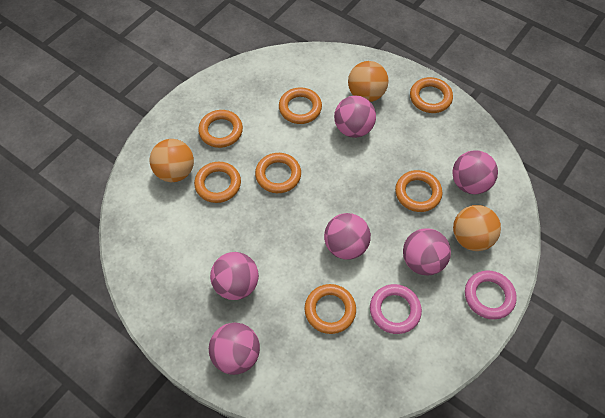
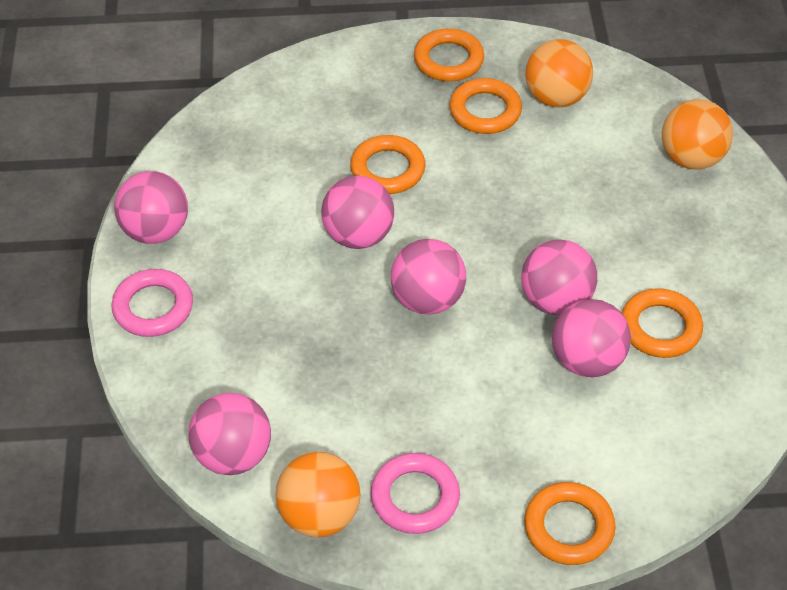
orange ring: [194,162,241,203] [198,110,243,148] [255,153,301,193] [279,87,322,124] [305,284,356,334] [395,170,442,212] [410,77,453,113] = 7 -> [350,135,425,194] [414,28,484,82] [449,78,522,134] [524,482,615,565] [622,288,703,358] = 5

